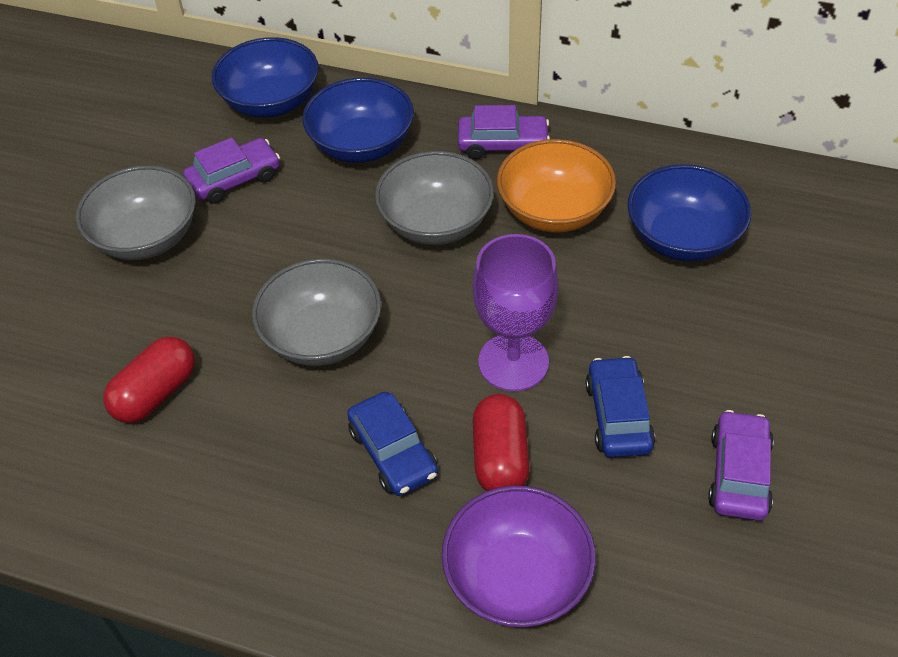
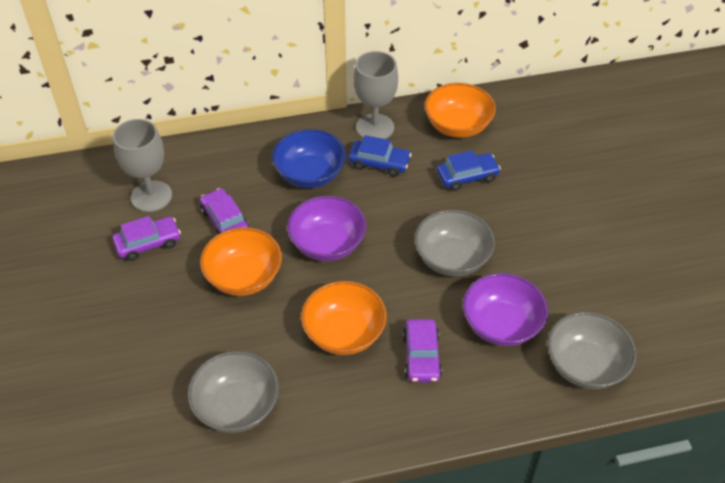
blue bowl: [212,37,319,118] [302,78,414,163] [628,164,751,262] = 3 -> [272,129,346,188] = 1
grey goblet: none = 0 -> [113,119,172,212] [353,51,398,139] = 2
orange bowl: [497,139,616,232] = 1 -> [200,227,282,296] [301,281,387,355] [425,83,496,138] = 3
purple bowl: [442,485,596,628] = 1 -> [287,196,367,261] [463,273,548,346] = 2
purple goblet: [473,234,559,391] = 1 -> none = 0
red capsule: [103,336,195,423] [473,394,530,491] = 2 -> none = 0

